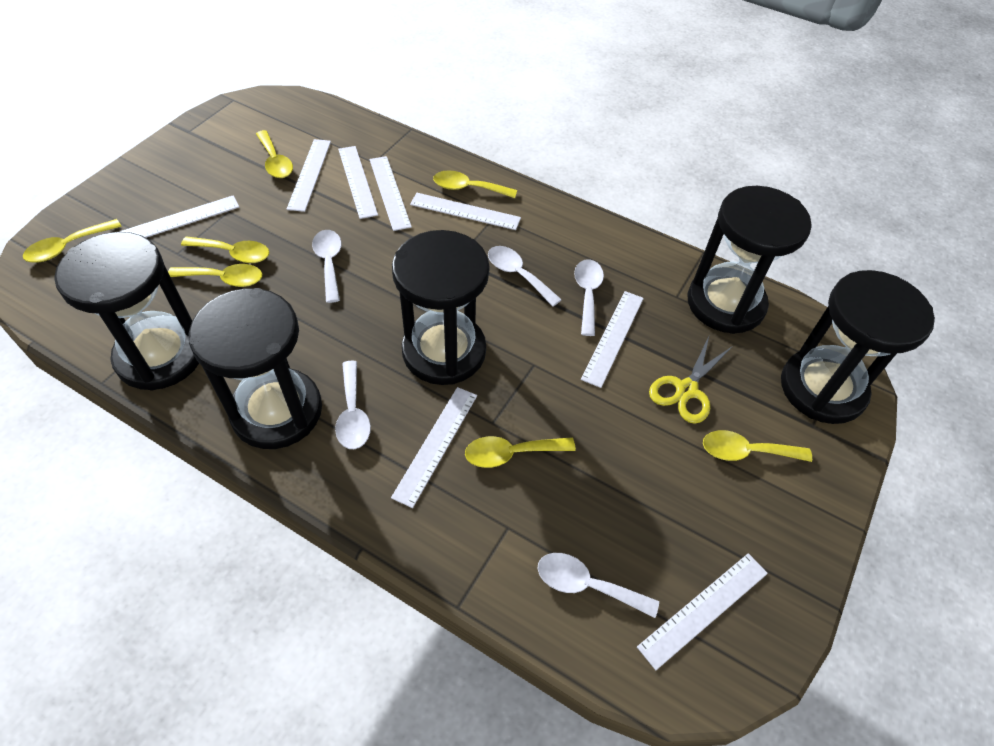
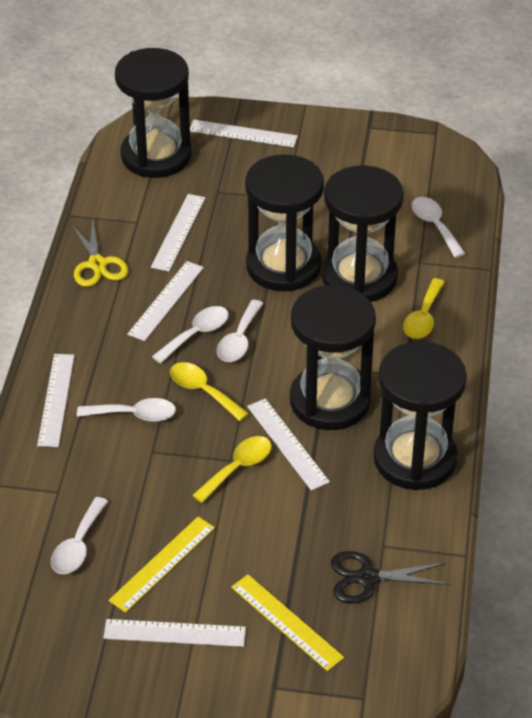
black scissors: none = 0 -> [331,551,449,604] = 1
white ruler: [119,195,239,238] [287,139,331,212] [338,146,378,219] [370,156,412,231] [391,387,477,508] [410,193,521,230] [581,291,644,388] [637,553,768,670] = 8 -> [37,354,75,447] [103,619,246,647] [127,261,204,341] [151,194,206,271] [190,120,298,147] [247,398,330,491] = 6
yellow ruler: none = 0 -> [108,517,215,613] [231,574,344,671] = 2
yellow spoon: [23,219,122,263] [168,264,262,287] [181,236,270,263] [256,130,293,178] [433,170,517,198] [465,436,576,468] [703,430,812,462] = 7 -> [170,362,249,421] [192,436,272,503] [403,278,445,339] = 3

